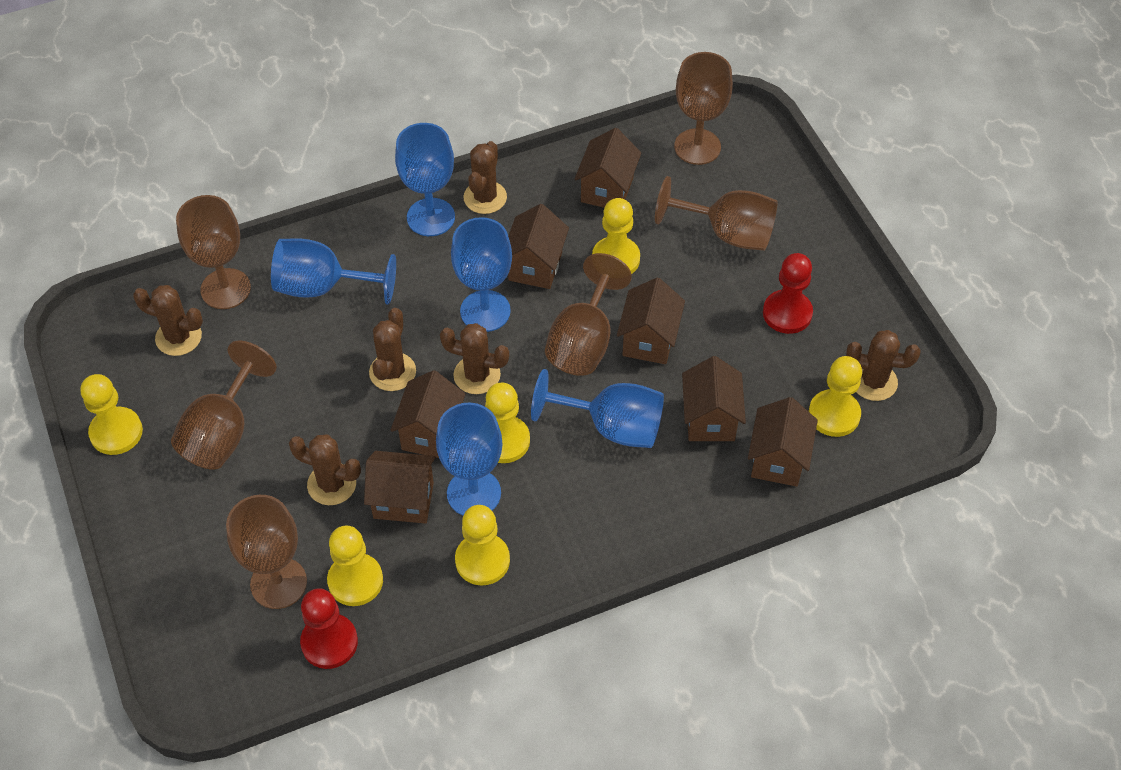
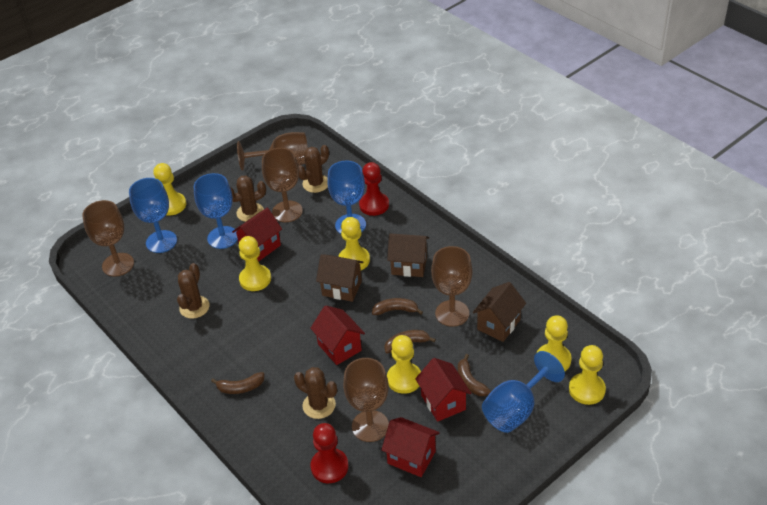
blue goblet: [271,239,396,305] [395,123,455,236] [436,403,502,516] [451,217,512,332] [531,369,664,448] = 5 -> [129,178,177,253] [194,173,238,249] [327,161,366,234] [482,351,565,433] = 4
brown banana: none = 0 -> [211,372,264,394] [372,298,423,315] [384,330,436,353] [458,354,491,396] = 4
brown cactus: [133,285,203,356] [289,435,361,505] [369,308,416,391] [440,323,509,394] [463,141,507,214] [846,330,921,401] = 6 -> [177,263,210,319] [230,176,266,222] [294,367,337,419] [298,145,329,193] = 4
brown goblet: [171,341,277,470] [176,195,251,309] [226,495,307,609] [545,253,632,376] [655,176,778,251] [674,52,733,165] = 6 -> [82,200,134,277] [237,132,308,170] [262,148,303,222] [343,358,389,442] [431,246,472,327] = 5
brown house: [364,451,436,524] [390,370,466,458] [508,204,569,289] [574,128,641,208] [617,278,685,364] [682,356,746,441] [748,397,818,487] = 7 -> [316,254,364,302] [387,233,429,277] [473,282,526,342] = 3
red house: none = 0 -> [232,208,282,262] [310,305,365,365] [381,417,440,477] [415,358,471,422] = 4

